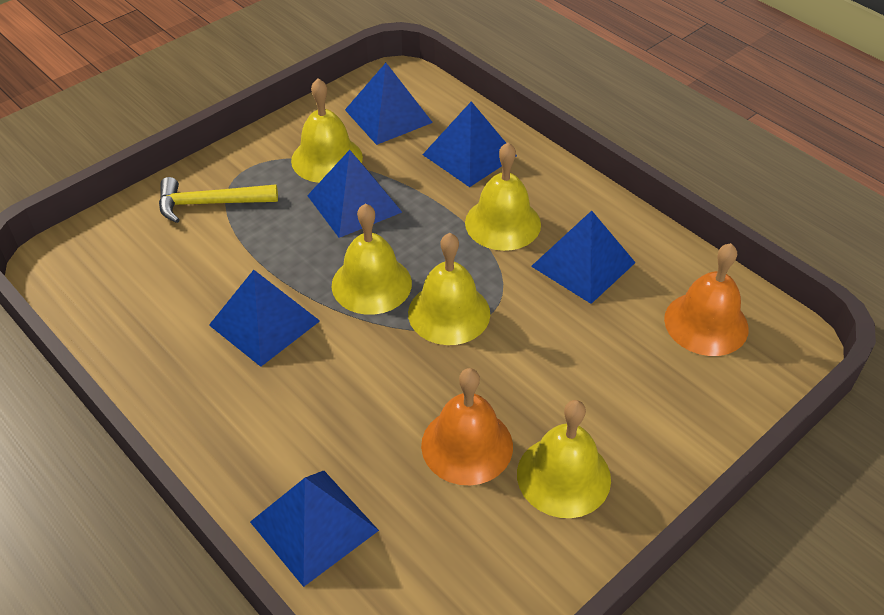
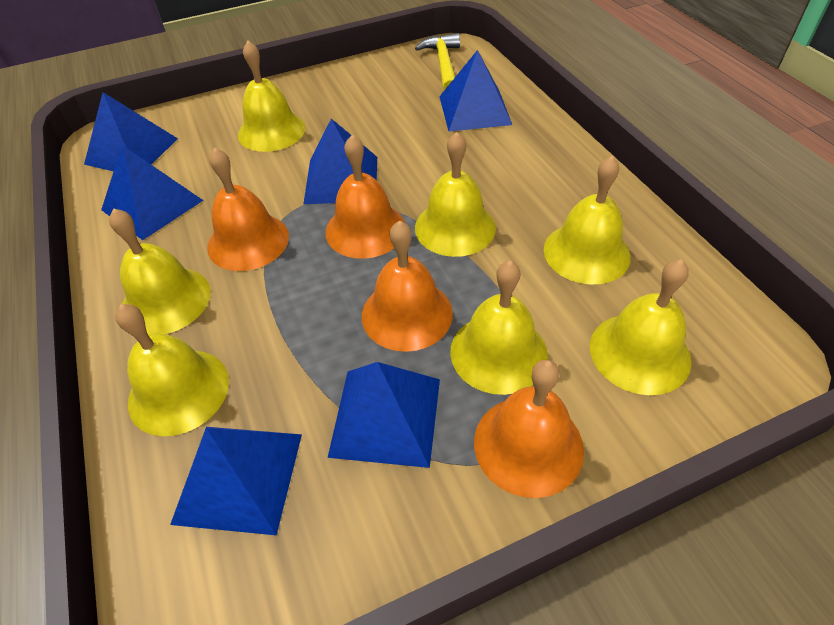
orange bell: [421,368,513,485] [664,243,749,356] = 2 -> [208,148,289,271] [325,135,405,259] [362,220,453,352] [474,360,584,498] = 4
yellow bell: [291,78,363,183] [331,203,412,315] [408,233,490,345] [465,142,541,251] [517,400,611,518] = 5 -> [109,208,211,335] [115,304,229,436] [238,41,305,152] [415,132,496,257] [450,261,548,395] [544,156,631,284] [590,259,692,395] = 7

